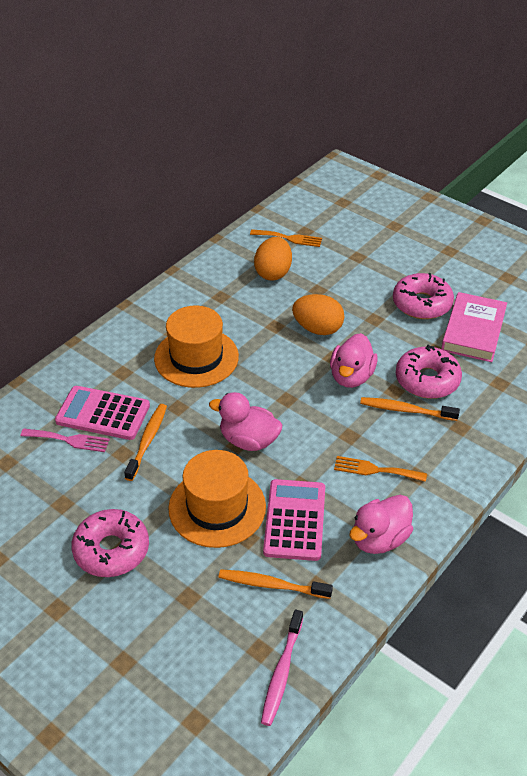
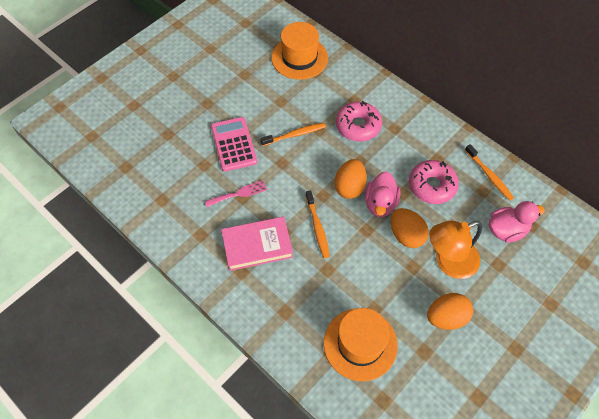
orange egg: [254,237,292,281] [292,294,344,335] = 2 -> [335,159,367,199] [391,208,429,248] [427,293,473,330] = 3
orange fork: [250,229,322,247] [334,456,427,482] = 2 -> none = 0
orange lamp: none = 0 -> [429,221,482,279] = 1
pink calculator: [55,386,150,440] [263,479,325,561] = 2 -> [211,117,257,172] = 1
pink donut: [71,509,149,577] [393,273,454,319] [396,344,462,399] = 3 -> [336,101,382,142] [409,160,459,204] = 2
pink duck: [209,392,282,451] [330,333,378,388] [349,495,413,554] = 3 -> [365,171,401,217] [489,201,545,243] = 2
pink toothbrush: [261,610,303,726] = 1 -> none = 0

